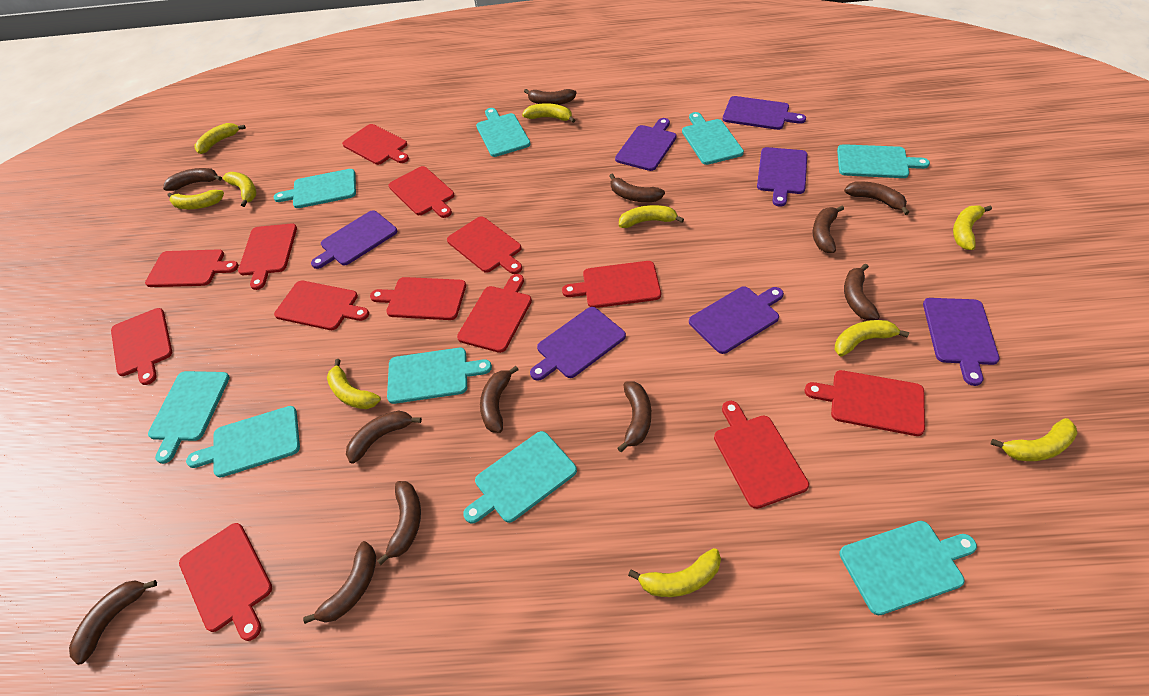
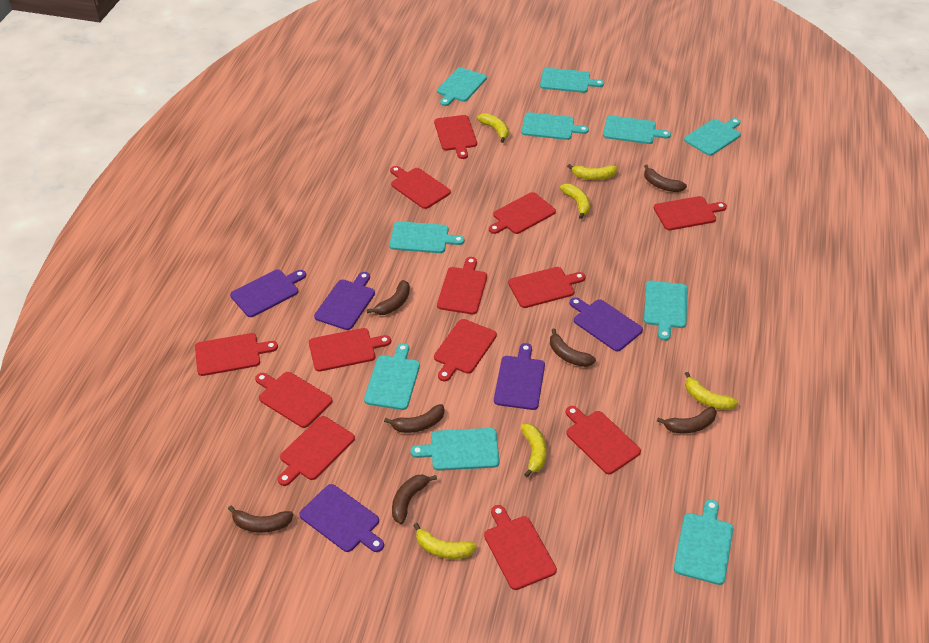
brown banana: [69,580,157,665] [163,168,222,191] [303,541,376,624] [346,410,422,464] [377,481,421,565] [480,366,519,433] [524,89,576,105] [609,173,665,202] [618,382,651,452] [813,206,844,253] [844,181,909,215] [844,263,880,321] = 12 -> [228,505,294,533] [367,280,410,315] [384,404,445,433] [392,474,437,524] [550,328,596,367] [644,165,687,192] [657,406,717,433] = 7
purple cutting board: [311,210,397,269] [530,307,626,381] [615,118,677,171] [689,286,784,354] [723,96,806,130] [757,147,807,207] [923,298,1000,386] = 7 -> [230,269,306,317] [299,484,384,552] [314,272,375,330] [494,343,545,410] [569,297,643,351] = 5
turquoise cutting board: [148,371,230,464] [186,406,300,478] [274,169,356,208] [387,348,492,404] [463,431,577,524] [476,108,531,157] [682,112,744,165] [837,144,930,178] [839,521,977,616] = 9 -> [364,343,420,410] [389,221,465,253] [410,428,499,471] [437,67,487,106] [521,112,589,140] [540,68,604,93] [603,115,671,144] [644,281,688,341] [674,499,733,585] [684,118,741,156] = 10
yellow banana: [168,190,224,209] [195,123,246,154] [223,172,256,207] [327,359,381,409] [522,103,575,123] [619,205,684,228] [628,548,721,597] [835,320,909,356] [953,206,992,250] [990,418,1078,461] = 10 -> [413,523,477,559] [477,113,509,143] [521,424,546,477] [560,184,590,219] [567,164,617,180] [685,372,738,410] = 6

